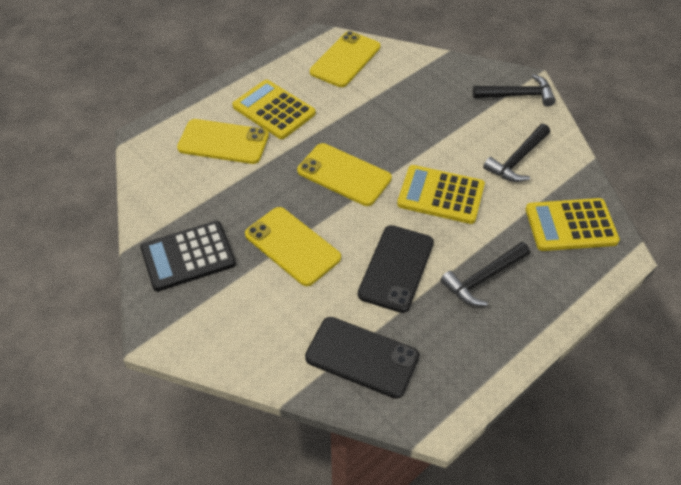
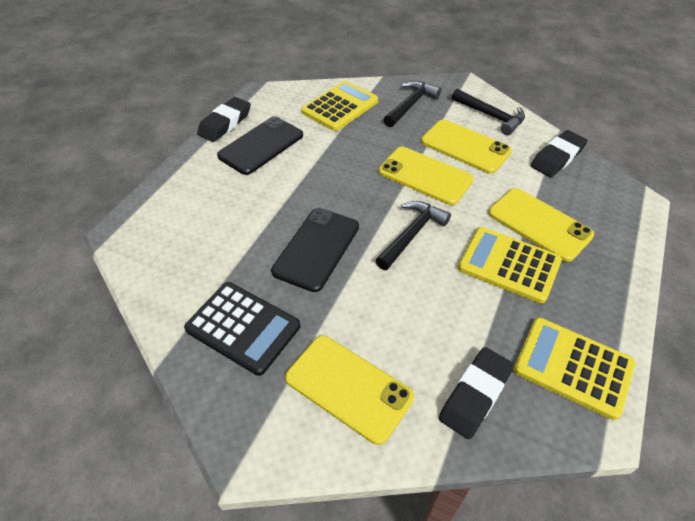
black eraser: none = 0 -> [197,97,251,142] [439,347,514,439] [531,130,588,177] = 3

